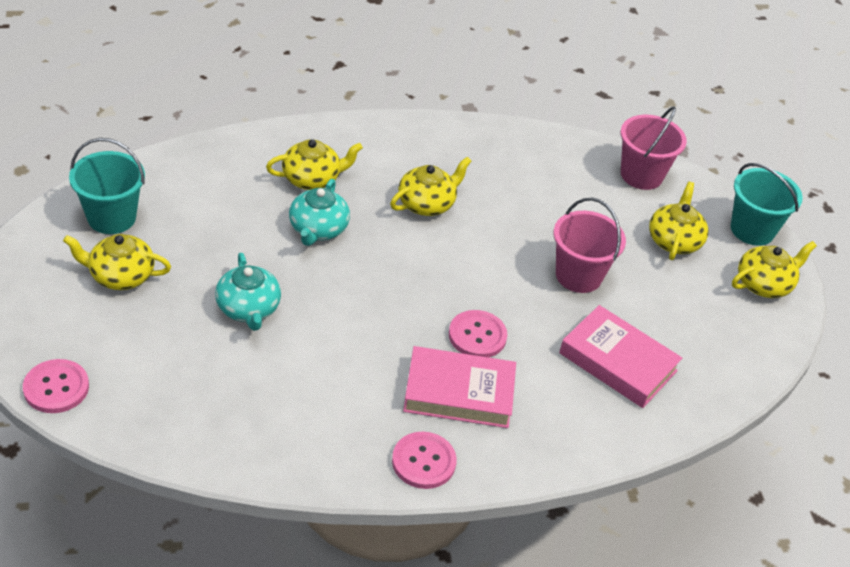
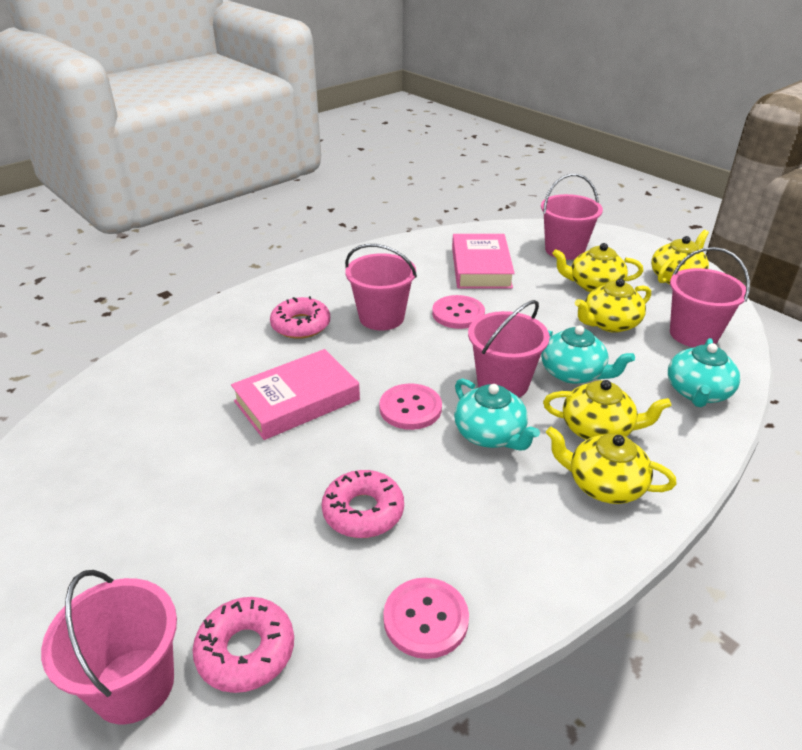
pink bucket: [553,198,626,293] [621,106,687,190] = 2 -> [41,570,177,724] [345,244,417,331] [468,300,550,398] [541,174,603,260] [670,247,750,347] = 5
pink donut: none = 0 -> [193,597,294,693] [270,296,330,339] [322,470,404,538] = 3
turquoise bucket: [69,138,145,234] [731,163,803,246] = 2 -> none = 0
turquoise teapot: [215,253,281,331] [289,179,350,246] = 2 -> [454,378,540,451] [541,325,635,384] [668,338,740,407] = 3

